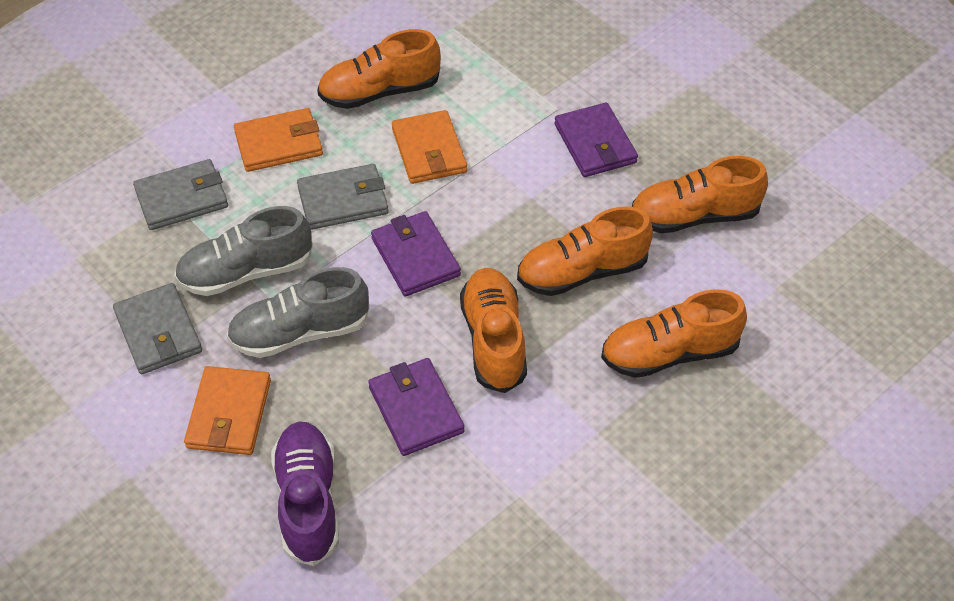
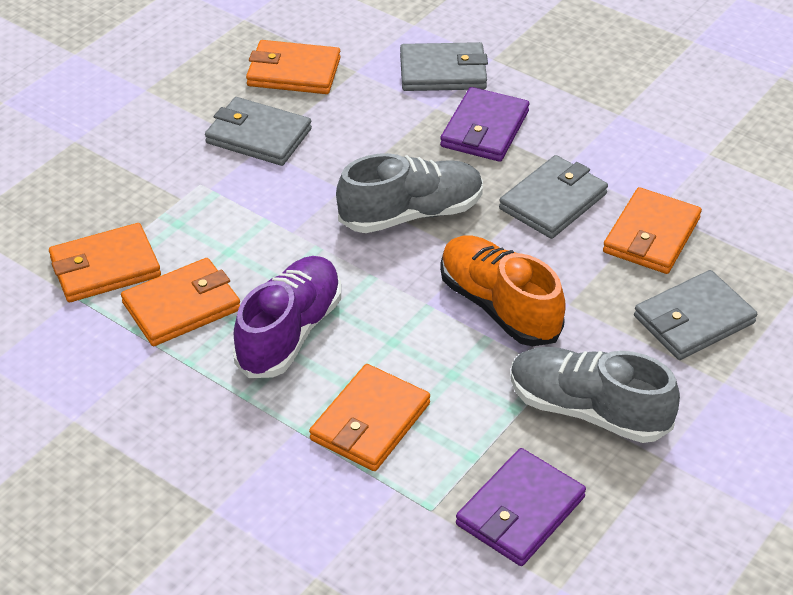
grey wallet: [113,283,202,375] [133,159,228,230] [297,164,389,230] = 3 -> [205,97,312,166] [400,42,488,91] [499,155,608,239] [634,270,757,360] = 4
orange shoe: [317,29,441,109] [460,268,527,393] [517,207,653,296] [601,289,747,378] [632,156,768,233] = 5 -> [440,235,566,346] = 1
orange wallet: [184,366,271,455] [234,108,323,172] [392,110,467,184] = 3 -> [49,223,161,302] [121,258,240,346] [246,40,341,94] [309,364,430,471] [603,187,702,274] = 5
purple wallet: [368,358,465,456] [371,211,461,297] [555,103,638,177] = 3 -> [440,87,529,162] [456,448,586,566] = 2

